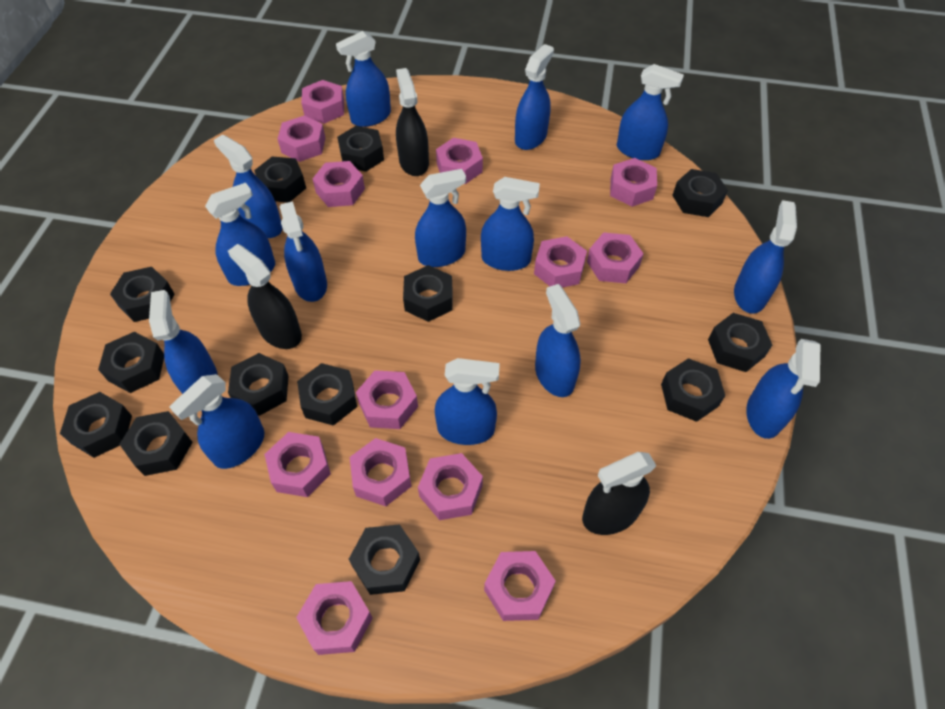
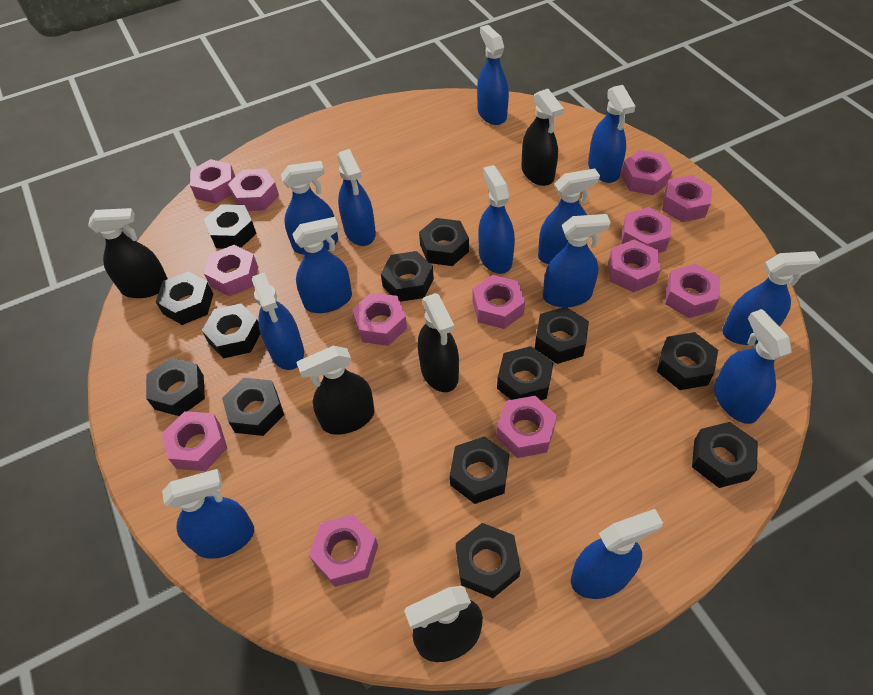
black spray bottle: [228,244,302,349] [396,68,429,176] [582,452,657,535] = 3 -> [88,208,168,298] [296,346,375,435] [404,586,483,662] [418,293,459,392] [521,89,564,186] = 5
blue spray bottle: [149,290,218,394] [170,374,264,469] [205,183,275,286] [214,135,282,238] [280,201,327,302] [336,31,391,127] [415,169,466,267] [435,358,500,445] [481,177,540,271] [515,44,554,150] [535,284,581,397] [617,64,684,160] [734,200,797,314] [746,339,820,439] = 14 -> [162,469,254,559] [252,272,304,370] [281,161,338,255] [292,217,352,313] [337,149,376,246] [477,25,509,125] [478,165,515,274] [538,168,600,264] [543,214,611,307] [571,509,663,599] [588,85,635,183] [714,309,792,424] [723,251,820,345] = 13

